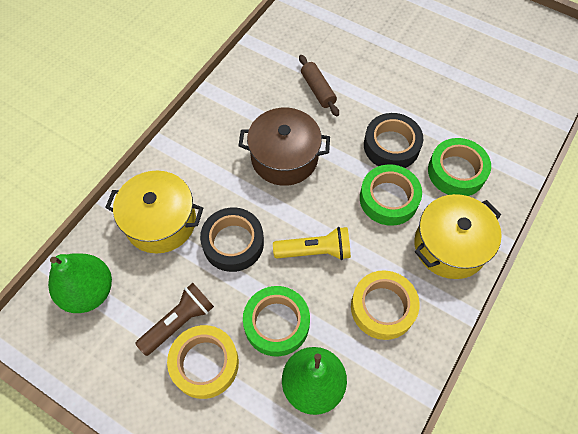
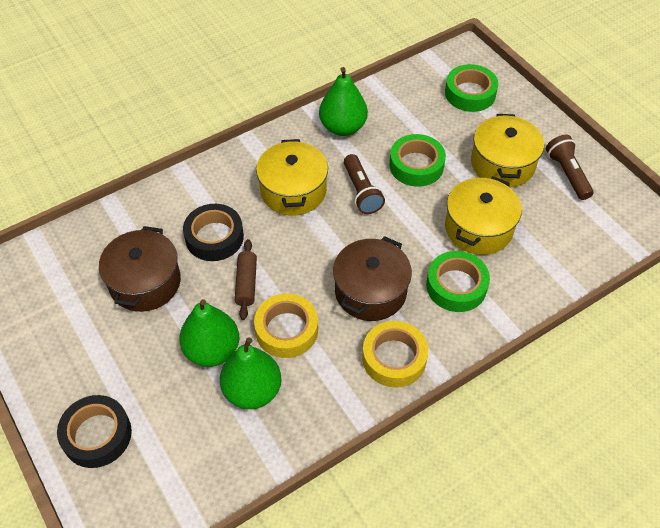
brown flashlight: [135,283,214,356] = 1 -> [344,154,385,214] [546,135,594,200] = 2
brown pot: [238,108,330,186] = 1 -> [99,226,181,312] [333,236,412,321] = 2
green pear: [48,253,112,313] [282,347,347,415] = 2 -> [179,299,239,367] [220,337,282,409] [319,67,368,136] = 3
yellow flashlight: [273,227,351,260] = 1 -> none = 0
yellow pot: [105,171,203,253] [414,194,502,279] = 2 -> [256,139,328,216] [445,176,522,255] [471,114,544,187] = 3

